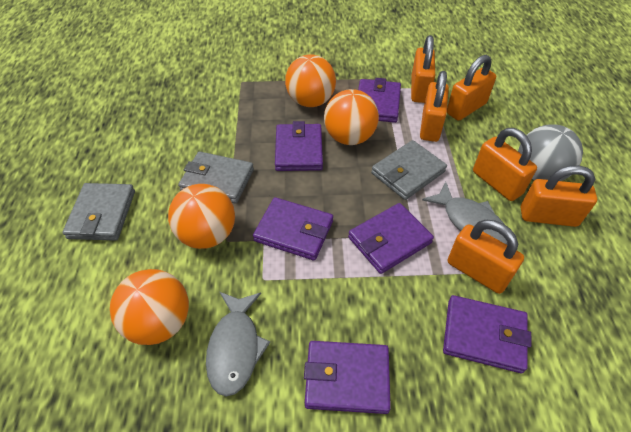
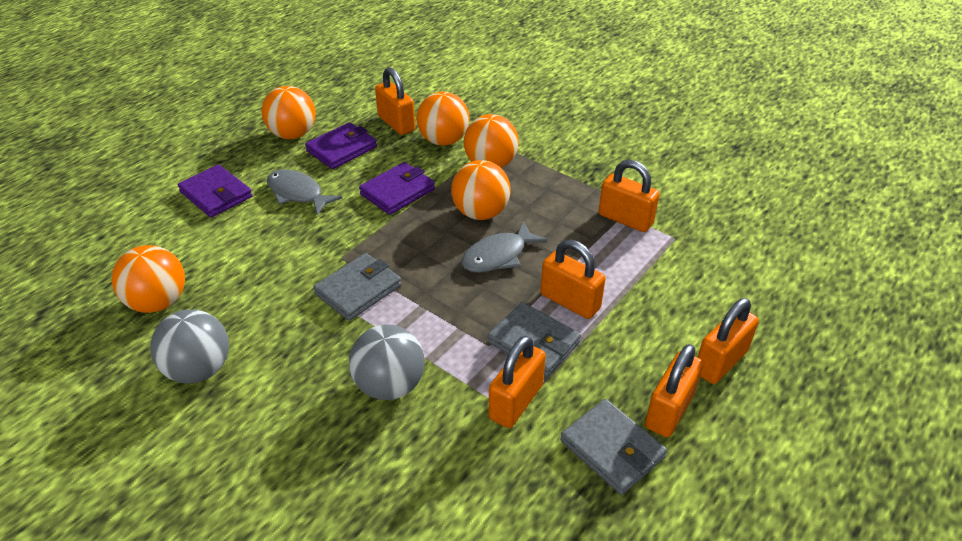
grey ball: [518,124,583,181] = 1 -> [150,309,229,383] [349,324,425,400] = 2
orange ball: [110,269,189,345] [168,184,235,249] [285,54,336,107] [324,89,379,145] = 4 -> [112,245,185,313] [262,86,315,139] [416,92,470,146] [451,160,511,220] [464,114,519,168] = 5
purple wallet: [253,197,333,260] [275,121,323,171] [304,341,391,414] [348,203,434,274] [358,78,401,123] [443,295,531,373] = 6 -> [178,164,252,218] [305,122,377,169] [359,162,435,215] = 3

